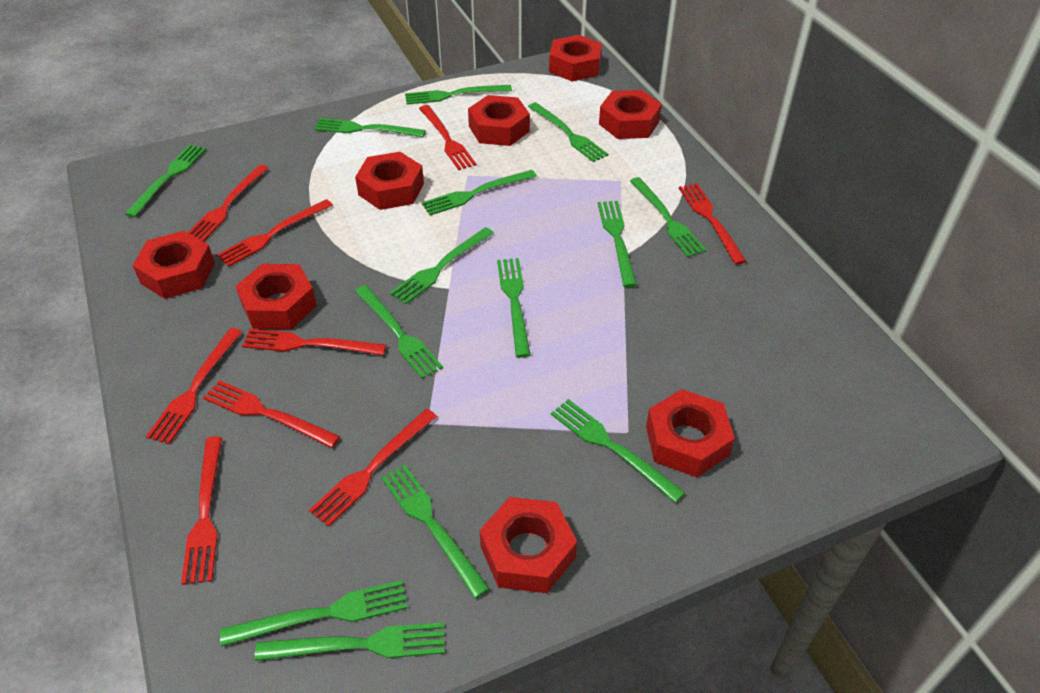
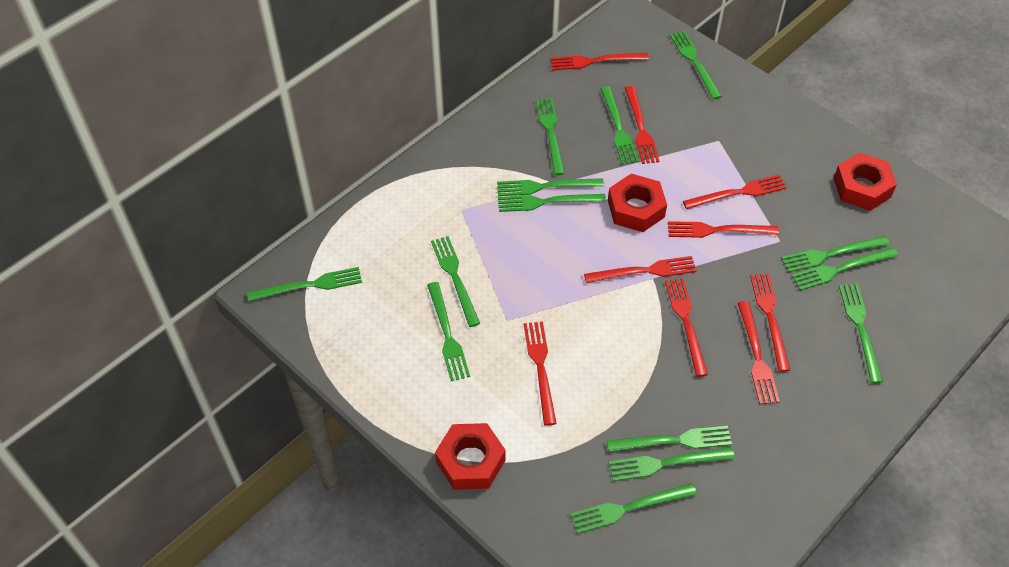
red nut: [132,231,215,299] [235,264,317,329] [355,152,424,210] [468,95,530,146] [480,497,577,593] [549,35,602,81] [599,90,662,139] [646,389,735,477] = 8 -> [435,423,506,490] [608,174,667,232] [834,153,897,211] = 3

